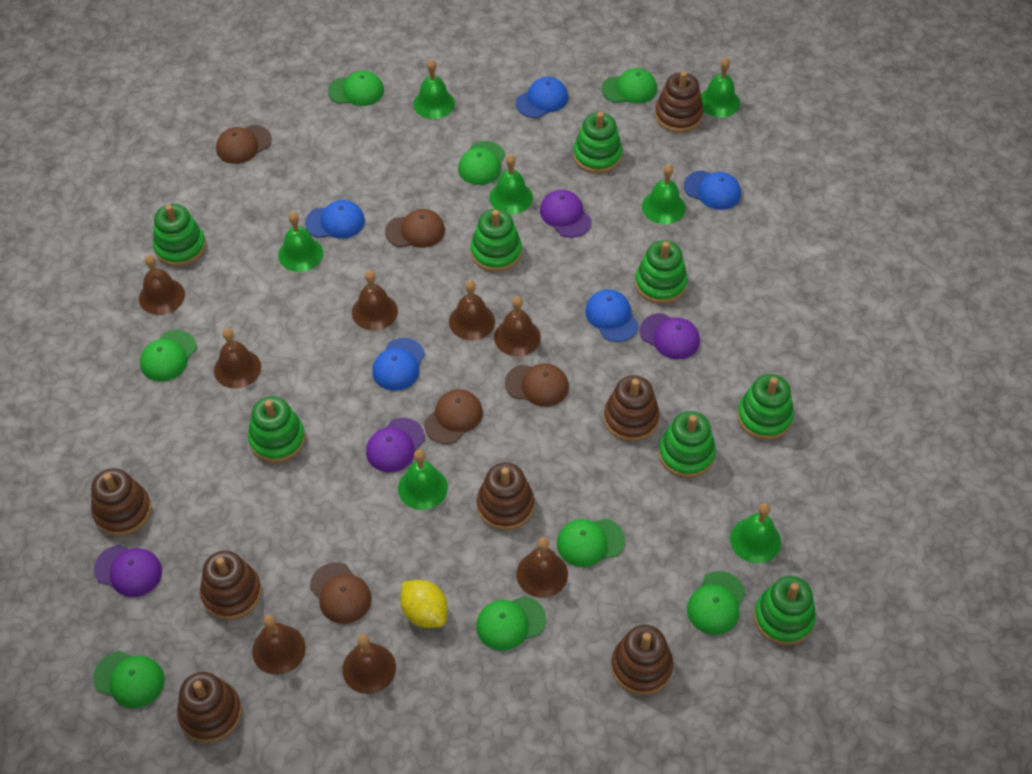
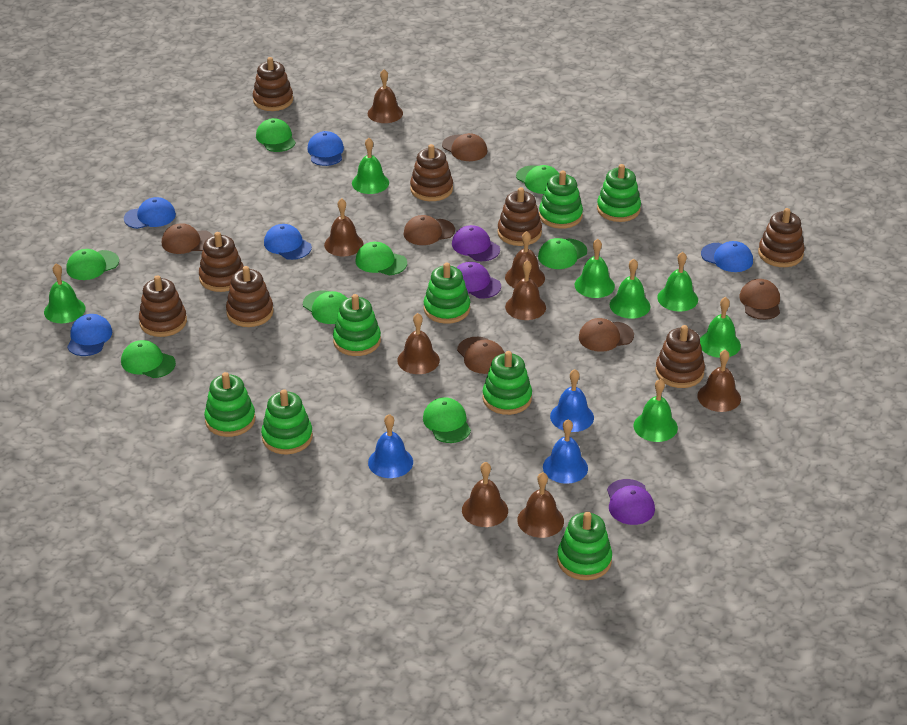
blue bell: none = 0 -> [368,414,413,478] [543,419,588,484] [550,369,594,432] = 3
brown cap: [216,125,272,164] [310,562,372,624] [385,209,445,248] [424,389,483,444] [505,363,569,407] = 5 -> [162,223,213,254] [404,215,455,245] [442,133,487,161] [457,337,505,374] [579,318,634,352] [739,279,780,320] = 6
brown stacking toy: [91,468,152,536] [177,672,242,743] [200,551,261,620] [477,462,534,530] [604,375,660,442] [611,625,673,695] [655,71,704,133] = 7 -> [139,275,187,337] [199,232,244,292] [226,266,273,327] [253,57,293,111] [410,144,453,201] [497,187,542,246] [655,325,705,388] [758,208,804,267] = 8
purple cap: [94,545,162,597] [366,418,425,472] [540,190,592,238] [640,313,700,359] = 4 -> [452,225,500,261] [456,262,501,299] [607,479,655,525] = 3
yellow lemon: [400,580,448,628] = 1 -> none = 0

